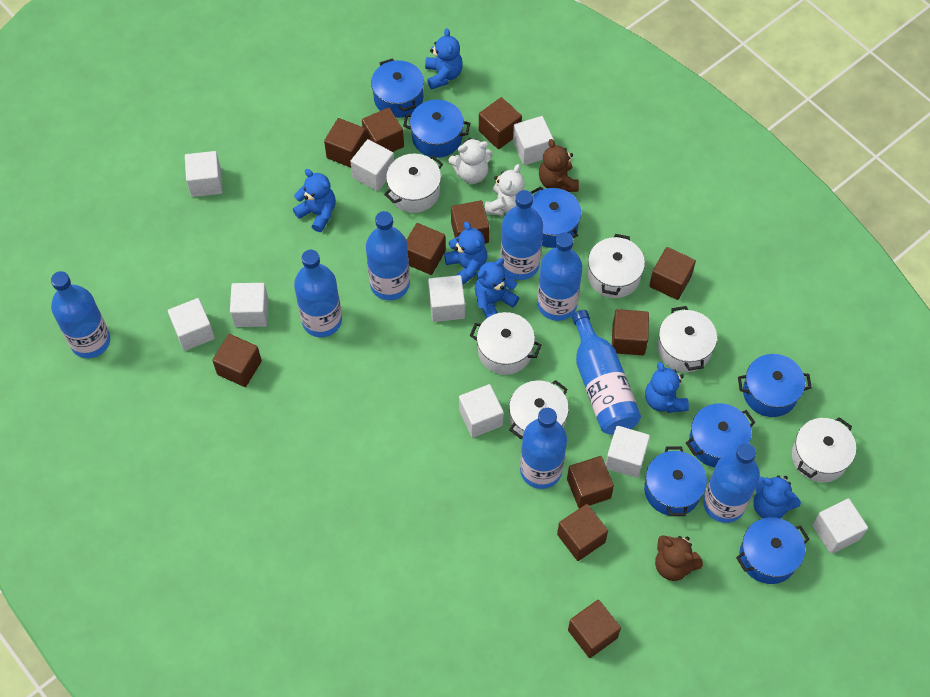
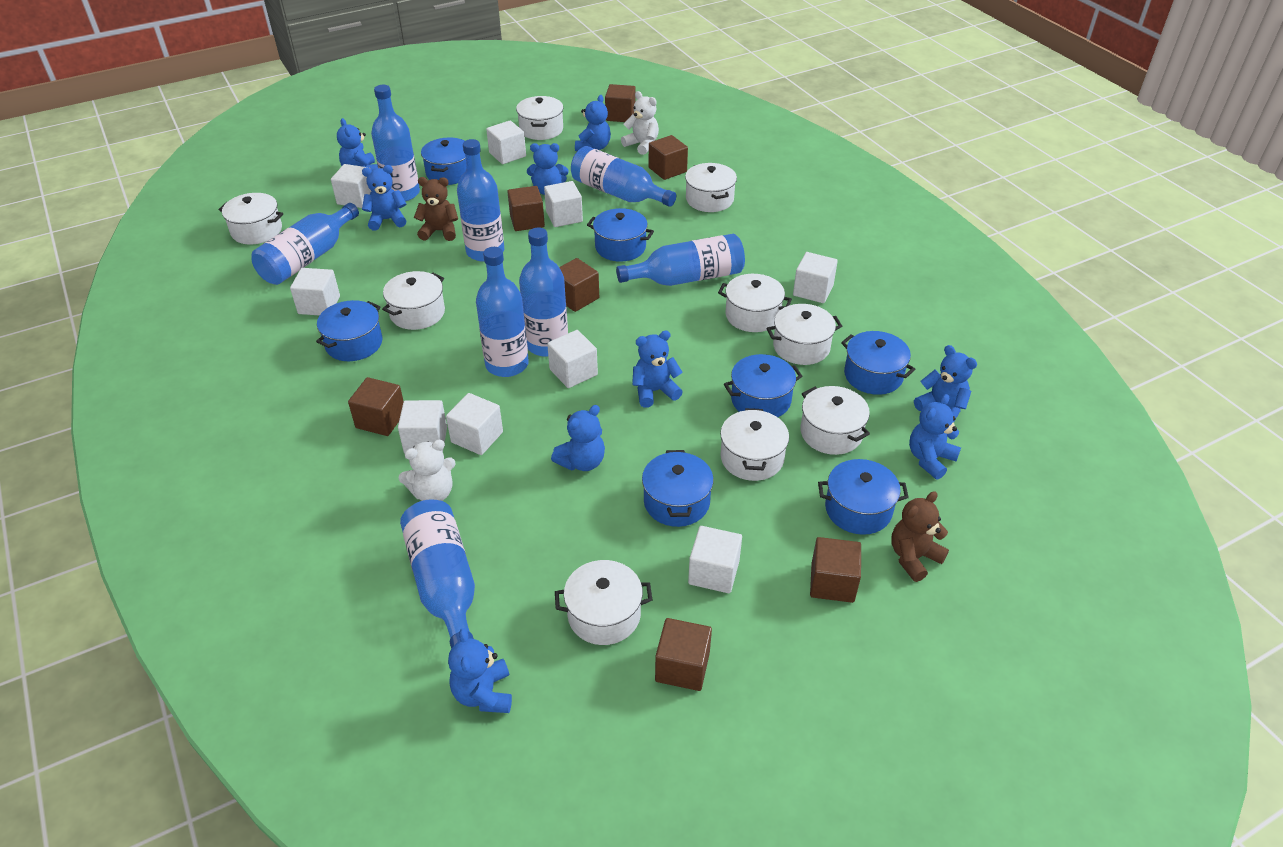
blue teddy bear: [293,169,336,232] [425,28,463,90] [444,222,487,285] [475,258,519,318] [645,362,689,413] [753,475,801,518] = 6 -> [337,118,378,170] [362,165,406,231] [448,628,512,713] [527,143,568,195] [551,405,605,471] [575,95,611,151] [632,331,683,408] [909,394,961,480] [914,345,977,423] = 9
brown cube: [212,334,262,387] [324,118,367,168] [362,107,404,152] [406,223,446,275] [451,200,489,244] [479,97,522,149] [557,504,608,561] [567,456,614,508] [568,600,621,658] [612,309,649,355] [649,247,696,300] = 11 -> [348,377,404,436] [507,186,545,231] [559,258,599,312] [605,84,636,122] [649,135,688,180] [655,618,712,691] [810,537,861,603] = 7
white pot: [384,153,443,213] [470,312,542,375] [509,380,569,440] [588,234,645,298] [657,306,717,372] [792,417,856,482] = 6 -> [219,193,283,244] [382,271,445,330] [516,96,563,140] [555,560,652,645] [685,163,737,212] [718,274,792,332] [720,408,789,481] [766,304,842,365] [800,386,870,455] = 9

